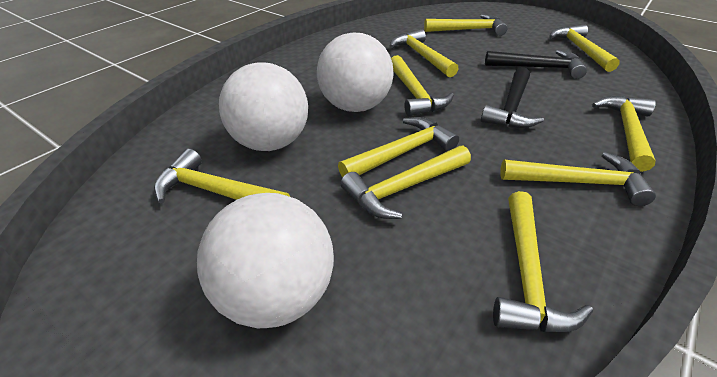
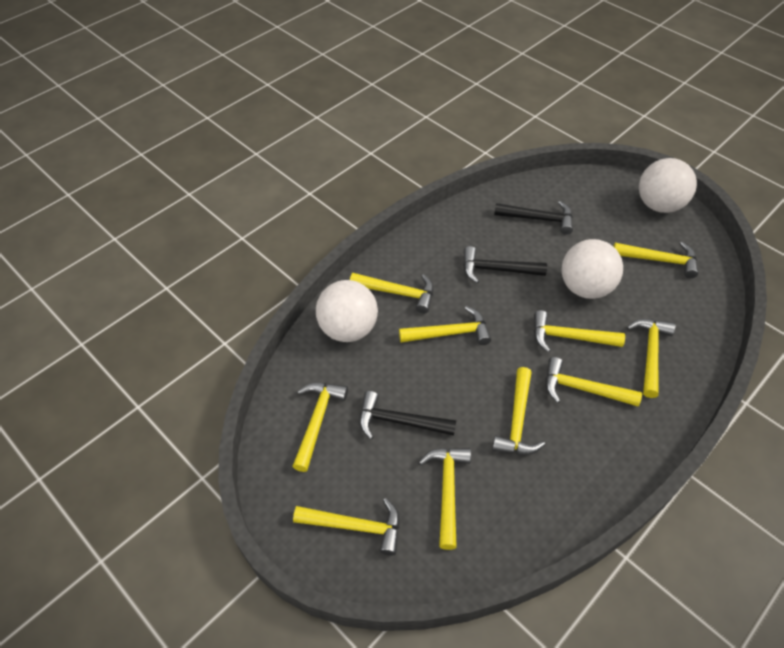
black hammer: [481,67,544,128] [485,50,587,79] = 2 -> [359,391,456,439] [463,246,547,283] [494,201,573,235] = 3

